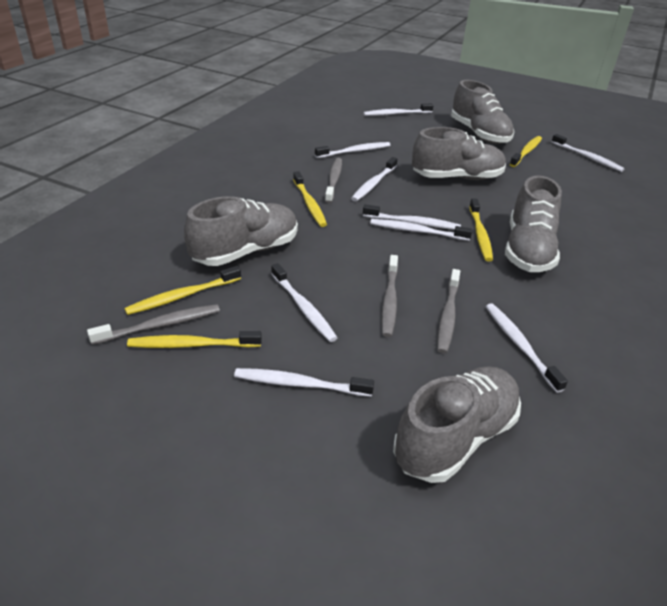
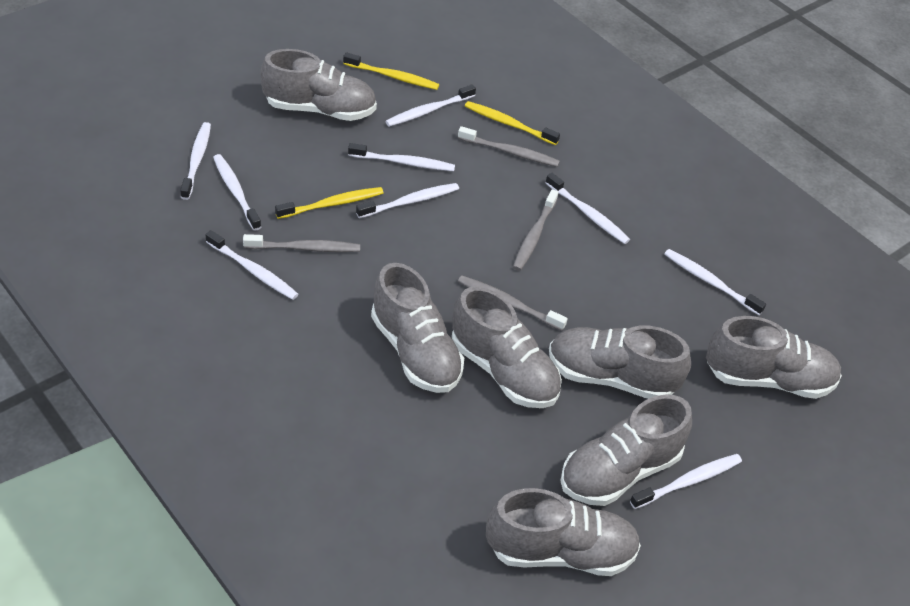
grey shoe: [184,196,298,266] [393,366,521,483] [412,127,506,180] [451,80,514,144] [505,175,562,272] = 5 -> [260,49,377,121] [371,263,464,393] [452,287,562,408] [486,488,641,576] [549,326,691,399] [560,395,692,506] [706,316,842,399] = 7
yellow toothbrush: [124,266,241,315] [127,331,262,348] [293,171,327,227] [469,198,493,262] [510,136,542,167] = 5 -> [275,187,384,219] [343,52,439,90] [465,101,560,145] = 3

